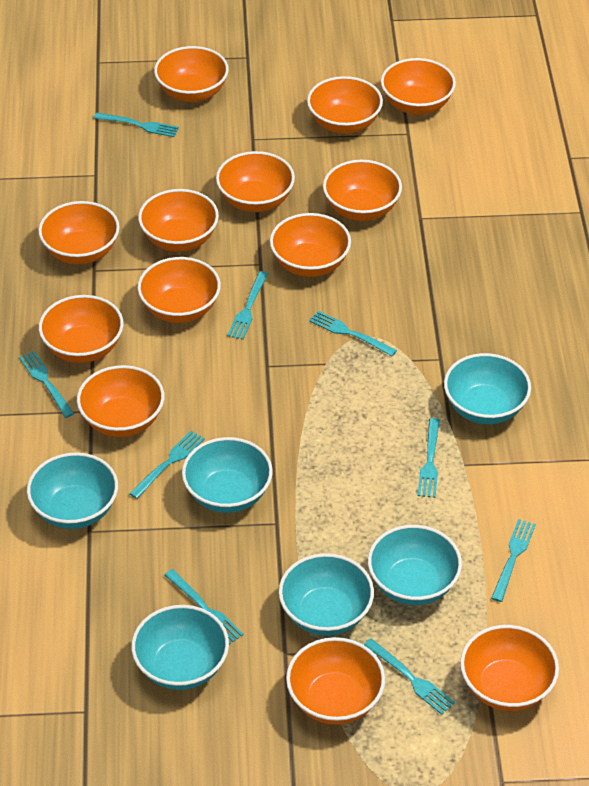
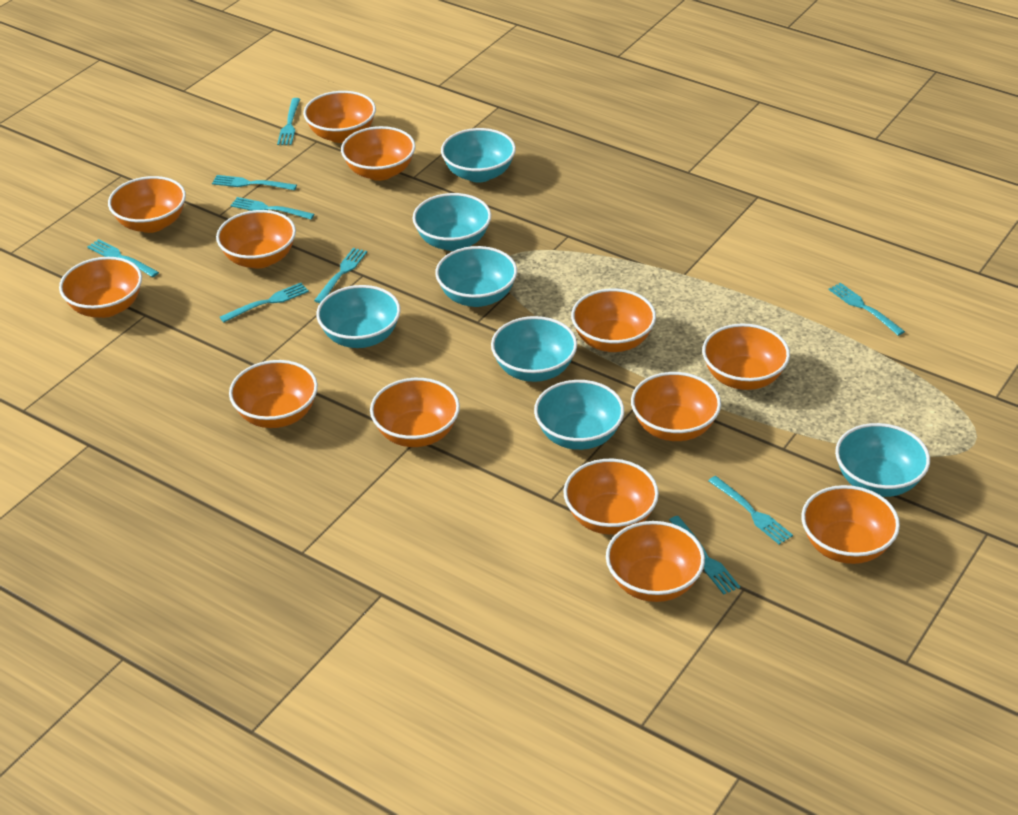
turquoise bowl: [27,452,118,529] [131,605,229,690] [182,437,273,513] [279,553,374,636] [368,525,462,605] [444,353,531,424] = 6 -> [316,285,401,348] [413,193,491,251] [435,246,517,307] [441,128,516,183] [491,316,577,382] [534,380,624,450] [835,423,930,497] = 7

